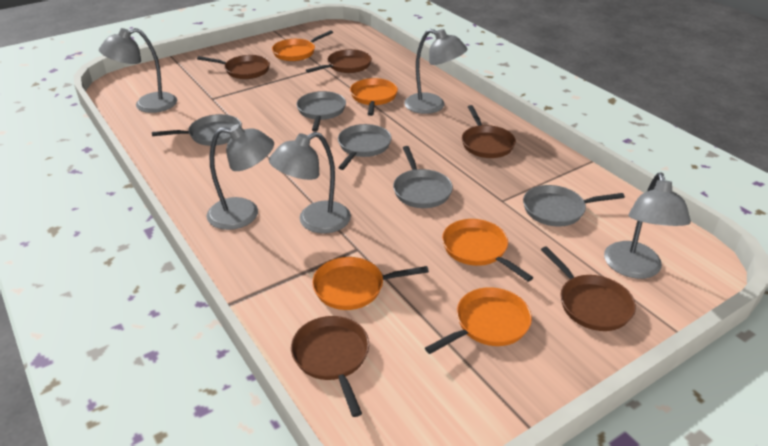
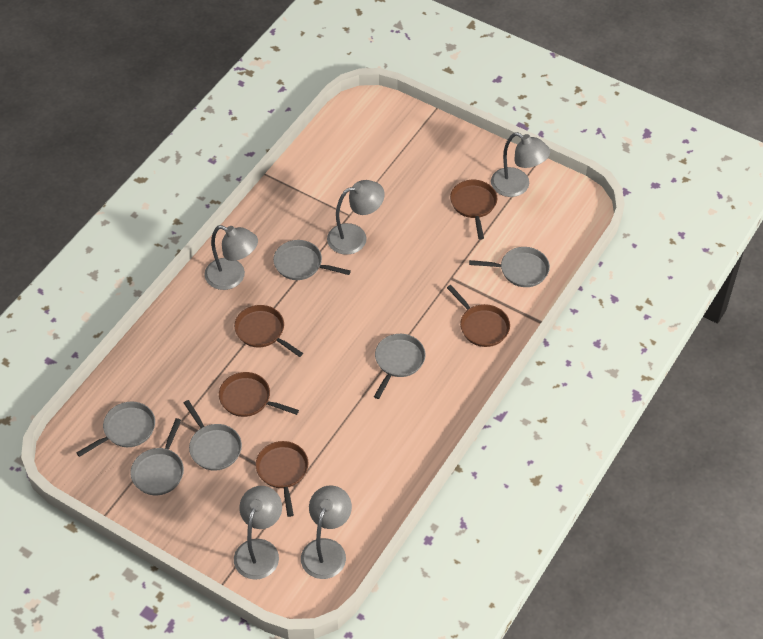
grey pan: [152,114,242,146] [297,91,346,132] [338,124,392,170] [393,146,453,208] [523,185,625,227] = 5 -> [76,402,155,457] [130,418,184,495] [184,400,242,471] [273,240,351,280] [374,334,426,399] [469,247,550,287] = 6
orange pan: [272,30,333,61] [312,257,429,310] [350,78,398,116] [425,287,532,354] [442,219,533,282] = 5 -> none = 0

